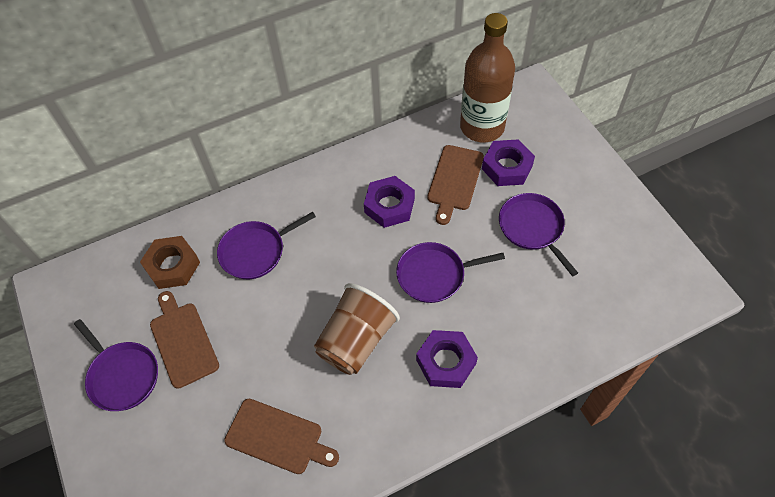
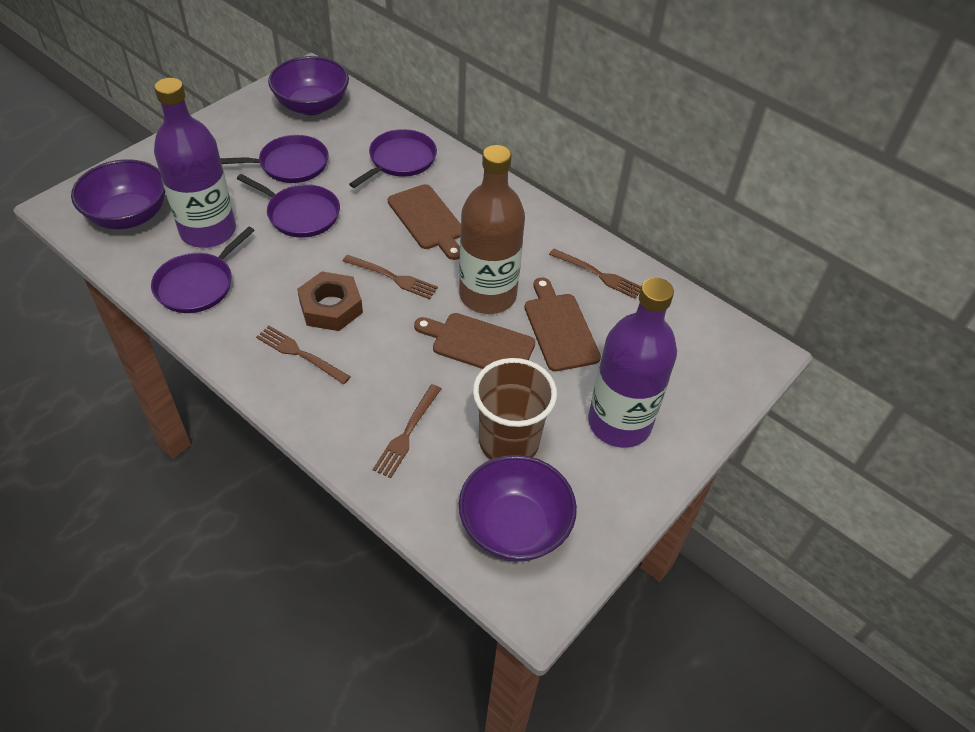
brown fork: none = 0 -> [256,326,351,384] [343,255,438,299] [373,384,441,478] [549,249,641,299] = 4
purple bottle: none = 0 -> [154,78,236,248] [588,278,677,448] = 2
purple bowl: none = 0 -> [71,159,165,229] [268,56,349,115] [459,455,577,562] = 3
purple nut: [364,176,415,228] [416,330,478,388] [482,139,535,186] = 3 -> none = 0

